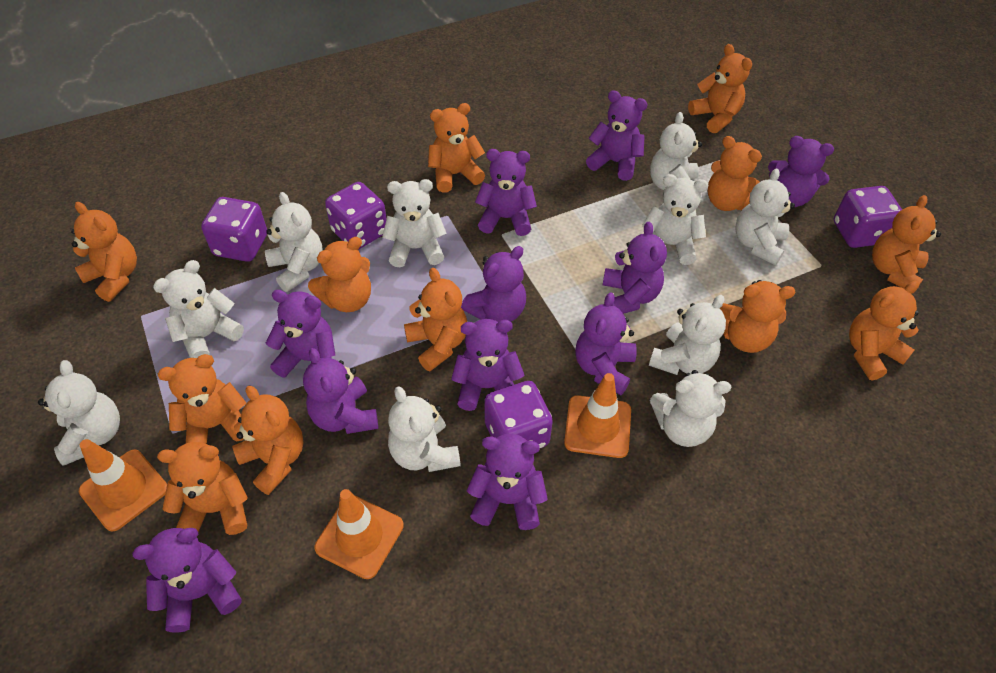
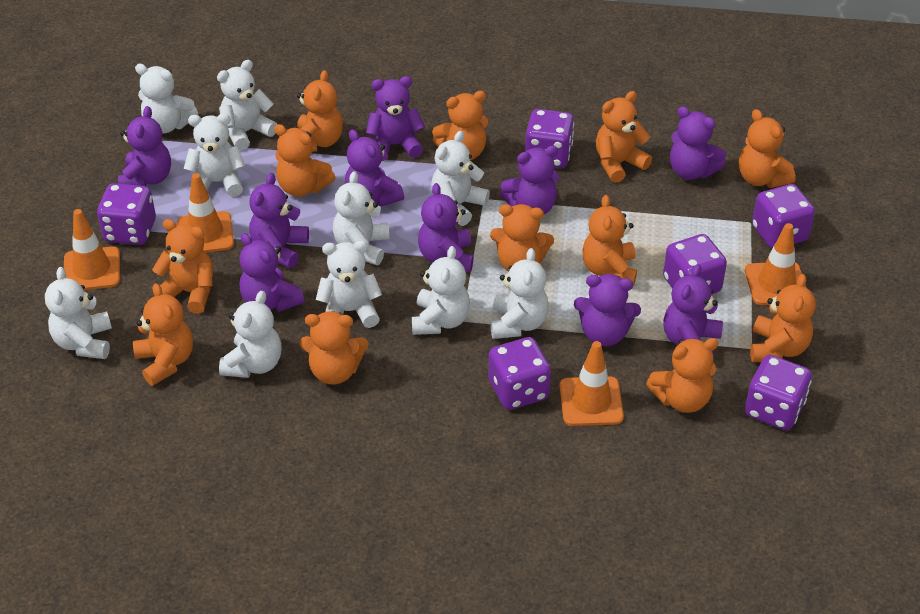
orange traffic cone: [79,439,167,532] [314,489,404,579] [564,373,631,458] = 3 -> [64,209,120,290] [177,173,234,253] [559,341,624,426] [745,223,807,305] = 4
purple dice: [201,197,267,262] [325,182,386,250] [484,381,553,449] [834,186,902,248] = 4 -> [97,183,156,245] [488,337,551,410] [525,109,574,168] [663,234,727,294] [745,355,812,430] [752,184,815,249] = 6
purple teddy bear: [132,528,242,633] [266,290,335,378] [303,348,378,434] [451,319,525,411] [461,246,526,322] [467,434,548,530] [475,149,537,236] [575,292,637,395] [586,90,648,181] [603,222,667,314] [768,136,834,207] = 11 -> [118,106,171,186] [239,233,304,312] [249,173,309,268] [345,129,404,207] [366,76,425,161] [418,183,473,272] [500,145,559,214] [574,274,641,346] [663,264,723,354] [670,106,726,180] = 10

